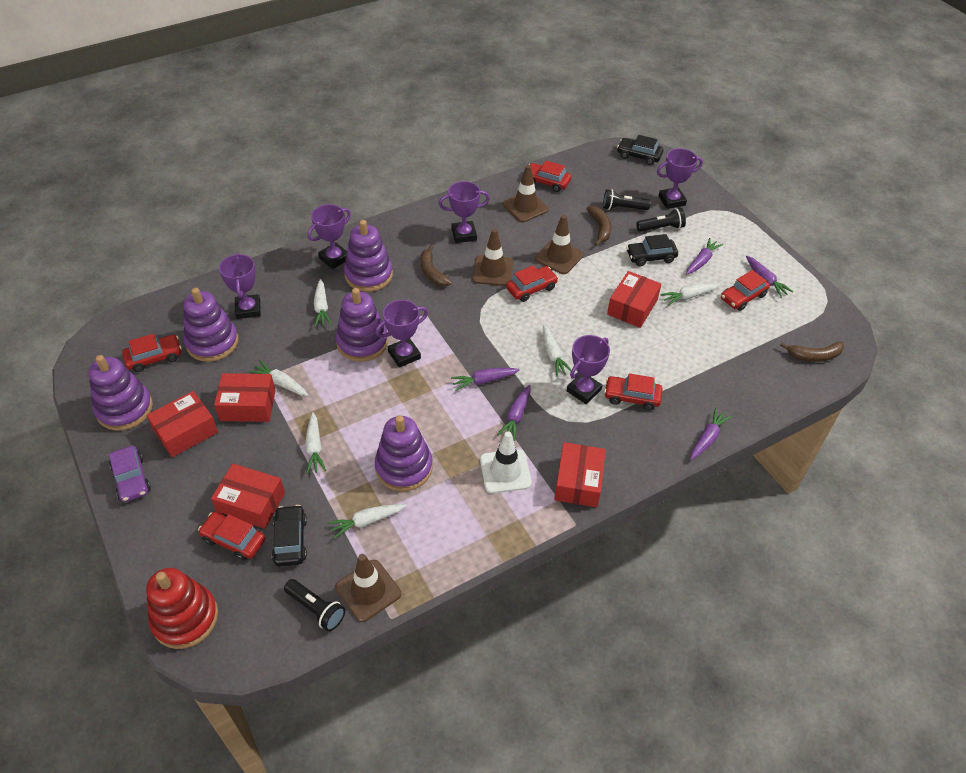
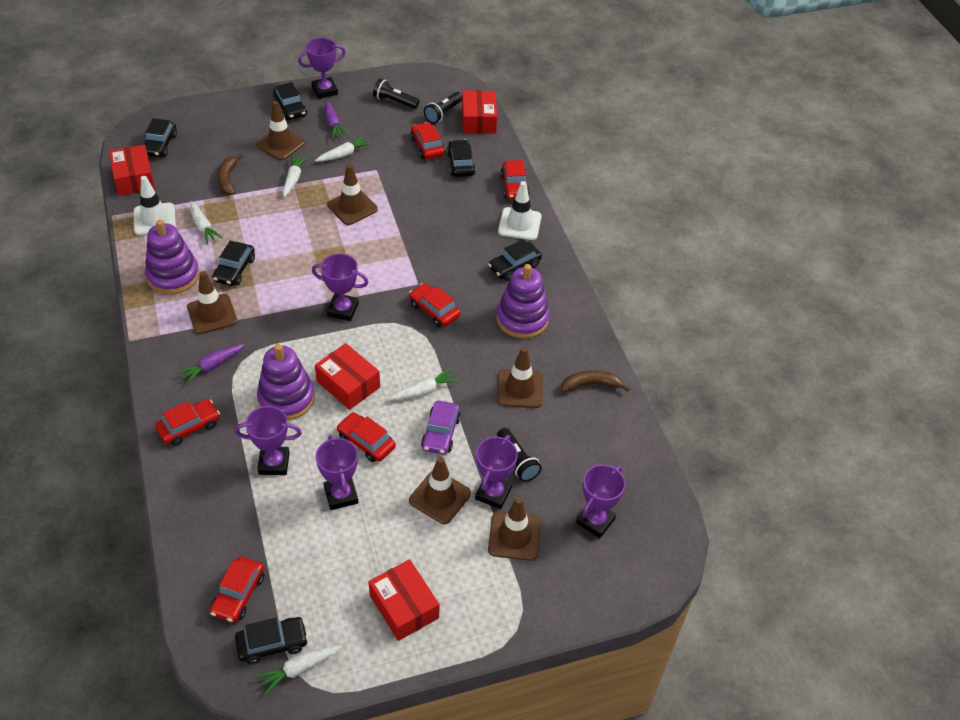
black car: [272,505,307,566] [617,135,663,165] [626,234,678,267] = 3 -> [143,118,177,157] [212,241,255,286] [235,617,308,665] [273,82,307,120] [447,140,476,177] [488,239,542,281] = 6
brown banana: [420,245,452,286] [587,206,611,246] [780,342,844,362] = 3 -> [217,153,244,195] [561,370,630,392] = 2
brown traffic cone: [335,554,401,622] [472,229,514,286] [503,165,549,222] [535,215,584,274] = 4 -> [187,271,237,334] [256,101,305,160] [327,164,378,225] [409,457,471,524] [488,497,541,561] [497,347,543,408] = 6
purple carrot: [451,368,520,391] [497,385,531,441] [686,238,723,275] [690,408,732,460] [746,256,794,298] = 5 -> [177,344,244,385] [325,100,348,138] = 2
purple stacking toy: [88,355,153,431] [184,288,238,362] [336,288,388,362] [344,220,393,292] [374,415,433,491] = 5 -> [145,220,200,294] [257,344,315,420] [496,264,550,339] = 3
red box: [146,391,218,457] [211,464,285,529] [214,373,276,422] [554,442,606,507] [607,271,661,328] = 5 -> [109,145,155,196] [315,343,380,410] [369,559,439,641] [462,90,497,134] = 4
red stacking toy: [146,568,218,649] = 1 -> none = 0
white carrot: [248,360,308,396] [305,412,326,474] [314,279,332,327] [328,504,406,539] [543,325,571,376] [660,283,720,306] = 6 -> [190,201,222,244] [256,645,342,695] [283,155,307,197] [315,135,372,162] [389,368,458,400] = 5
white traffic cone: [480,431,532,493] = 1 -> [133,176,176,235] [498,181,542,240] = 2

